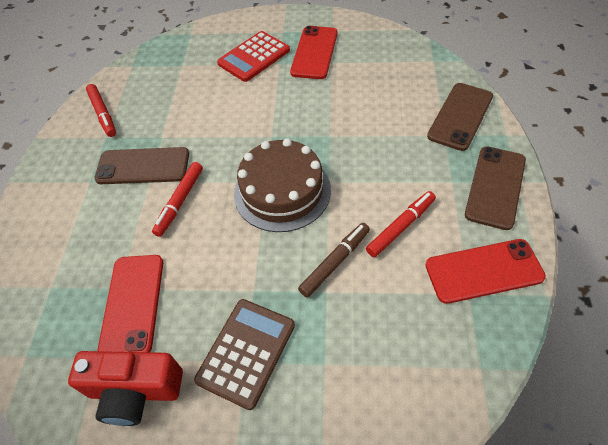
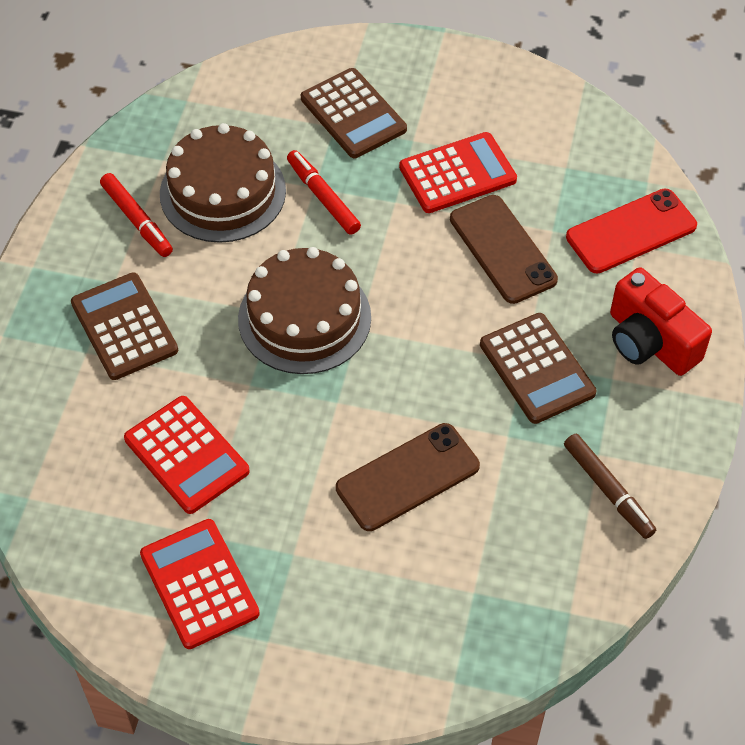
brown cake: [234,138,331,232] = 1 -> [160,123,286,243] [238,247,371,374] = 2
brown calculator: [194,299,295,410] = 1 -> [71,272,178,380] [301,68,407,158] [480,313,596,424] = 3
brown phone: [94,147,189,184] [427,83,493,151] [465,146,526,230] = 3 -> [336,423,480,531] [450,195,558,304] = 2
red calculator: [217,31,290,82] = 1 -> [124,396,250,514] [140,519,260,649] [399,132,517,213] = 3
red marker: [86,84,116,137] [152,162,203,237] [366,191,436,257] = 3 -> [100,173,173,257] [287,150,361,235] = 2
red phone: [98,255,163,352] [290,26,337,79] [425,239,546,304] = 3 -> [566,189,697,273] = 1

